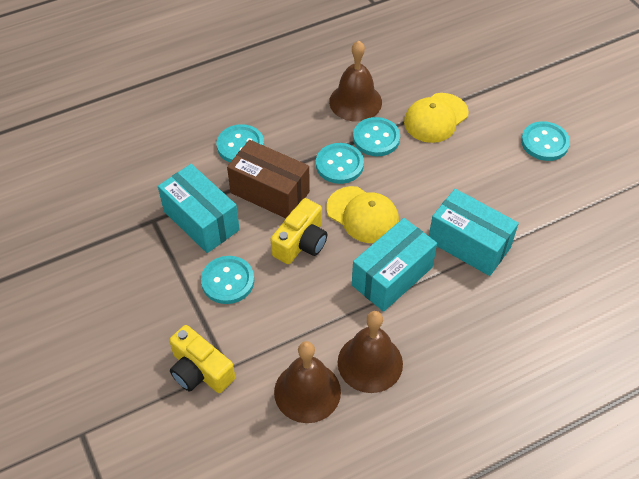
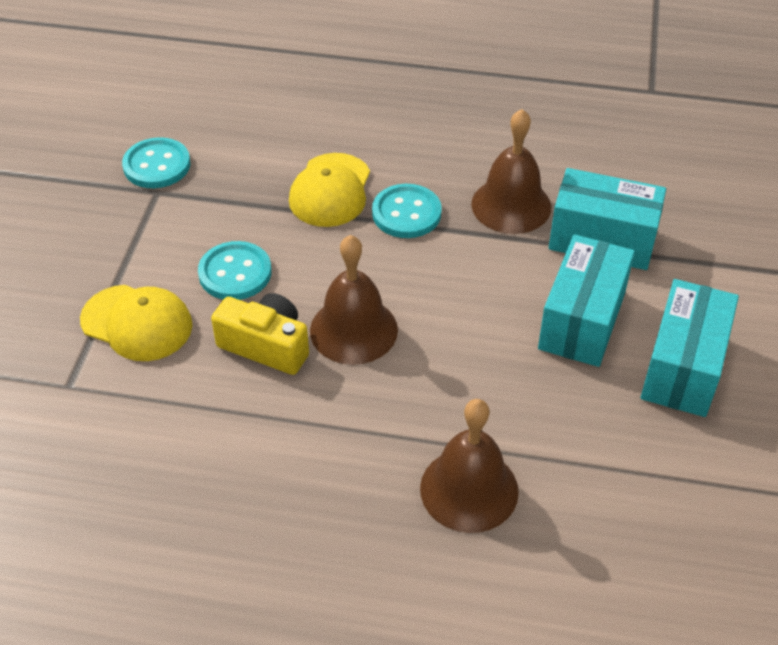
brown box: [227,140,310,218] = 1 -> none = 0
turquoise button: [201,256,254,304] [217,124,264,162] [316,143,364,184] [353,117,400,156] [521,121,570,161] = 5 -> [122,137,190,188] [198,241,271,300] [372,184,442,238] = 3
yellow camera: [169,325,235,393] [271,198,327,264] = 2 -> [211,293,309,375] = 1

